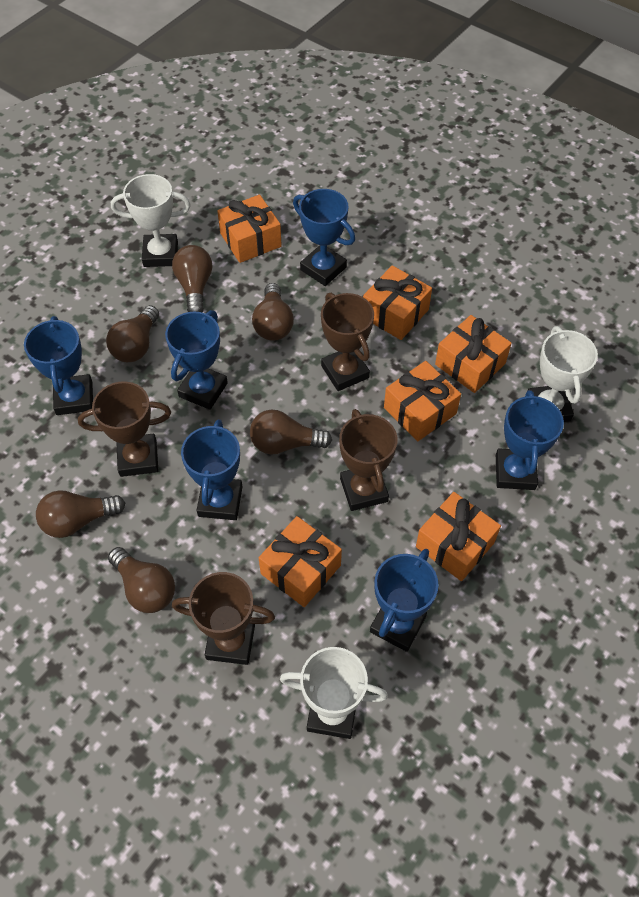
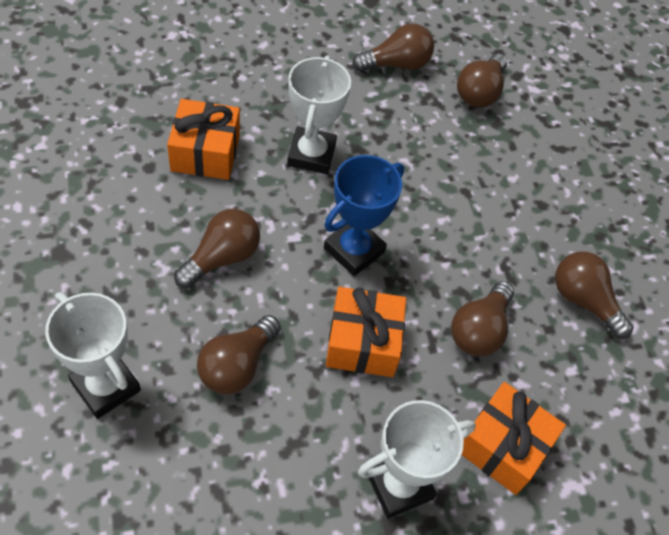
blue trophy: [24,316,93,415] [165,310,228,410] [181,419,243,520] [293,189,355,286] [370,549,439,652] [496,390,564,490] = 6 -> [324,155,404,276] = 1
brown trophy: [78,381,171,477] [172,572,275,665] [321,293,374,391] [339,409,398,511] = 4 -> none = 0
orange gift: [217,195,282,263] [259,516,342,607] [363,265,432,340] [384,361,461,441] [416,492,501,581] [435,315,512,393] = 6 -> [167,99,240,180] [326,287,406,377] [462,382,566,495] = 3

